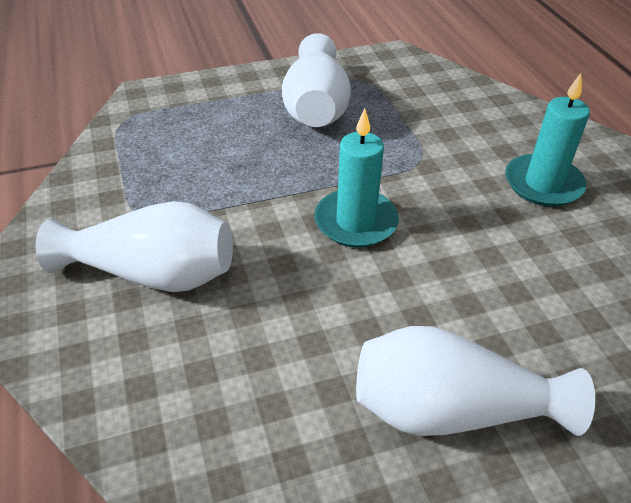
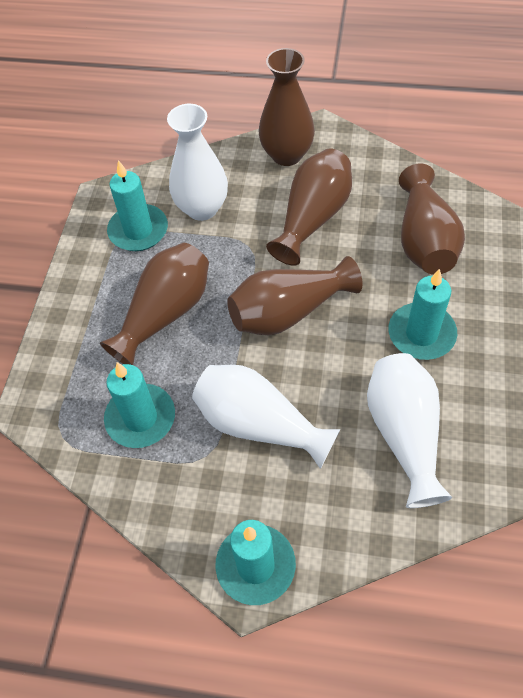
brown vase: none = 0 -> [100,243,209,365] [227,256,363,336] [259,48,315,166] [266,149,352,266] [399,163,465,275] = 5
turquoise candle: [314,108,399,247] [505,73,590,207] = 2 -> [104,362,175,448] [107,160,168,251] [216,520,296,605] [388,269,457,360] = 4

